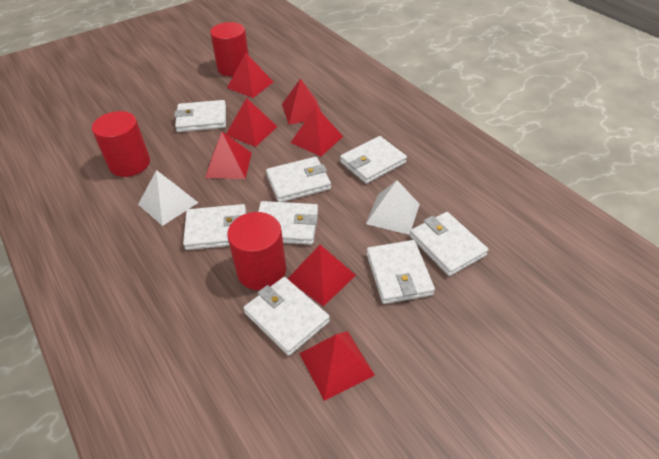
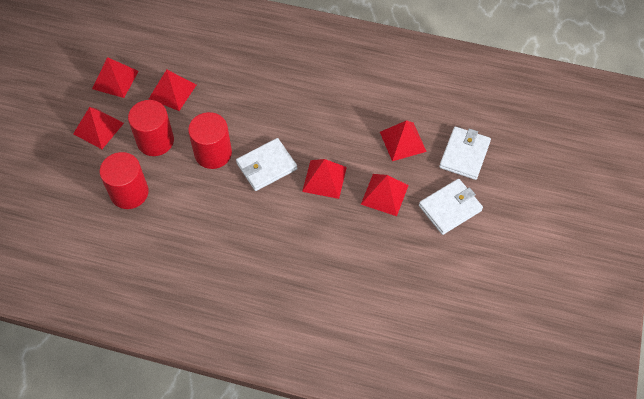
red pyramid: [205,132,252,179] [226,98,277,147] [227,53,274,98] [282,78,322,124] [288,245,356,306] [291,106,343,156] [299,331,375,401] = 7 -> [73,107,124,149] [92,57,139,98] [149,70,196,111] [302,159,347,199] [361,174,409,216] [380,120,427,161] = 6
white pyramid: [138,170,198,226] [366,180,420,235] = 2 -> none = 0
white wallet: [174,100,226,132] [183,204,246,250] [243,277,330,356] [258,201,318,245] [266,157,331,202] [340,136,407,184] [367,240,435,304] [410,212,489,276] = 8 -> [236,138,297,191] [419,179,483,235] [439,127,491,180] = 3

